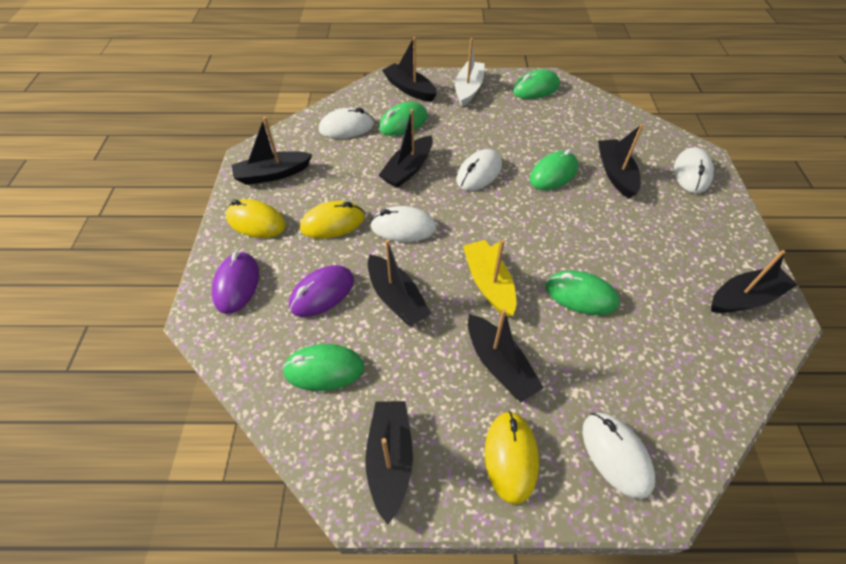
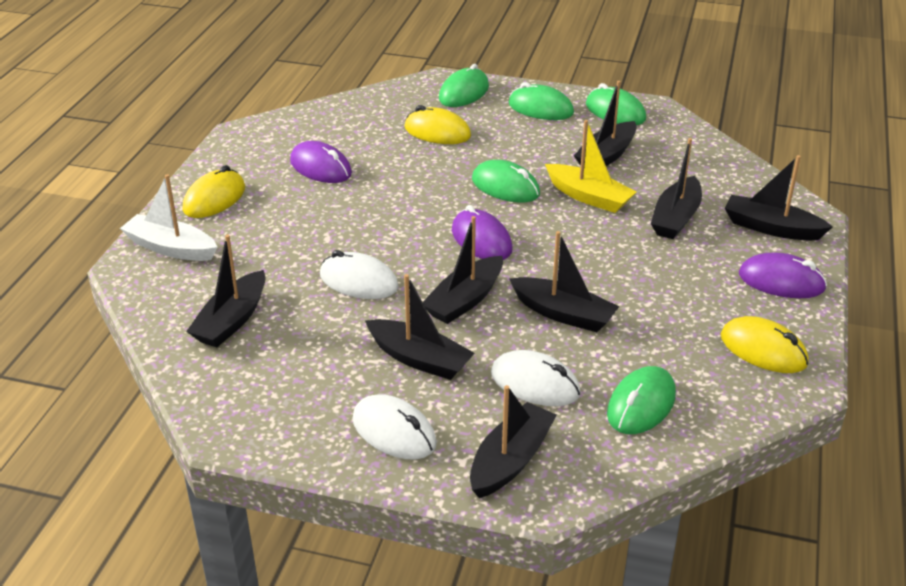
purple mouse: [212,251,259,314] [289,265,354,317] = 2 -> [290,141,352,183] [452,205,513,260] [739,253,827,298] = 3
white mouse: [319,108,374,138] [370,206,436,242] [456,149,502,191] [583,413,655,499] [674,148,714,193] = 5 -> [320,250,399,299] [352,394,437,460] [491,350,581,406] = 3

